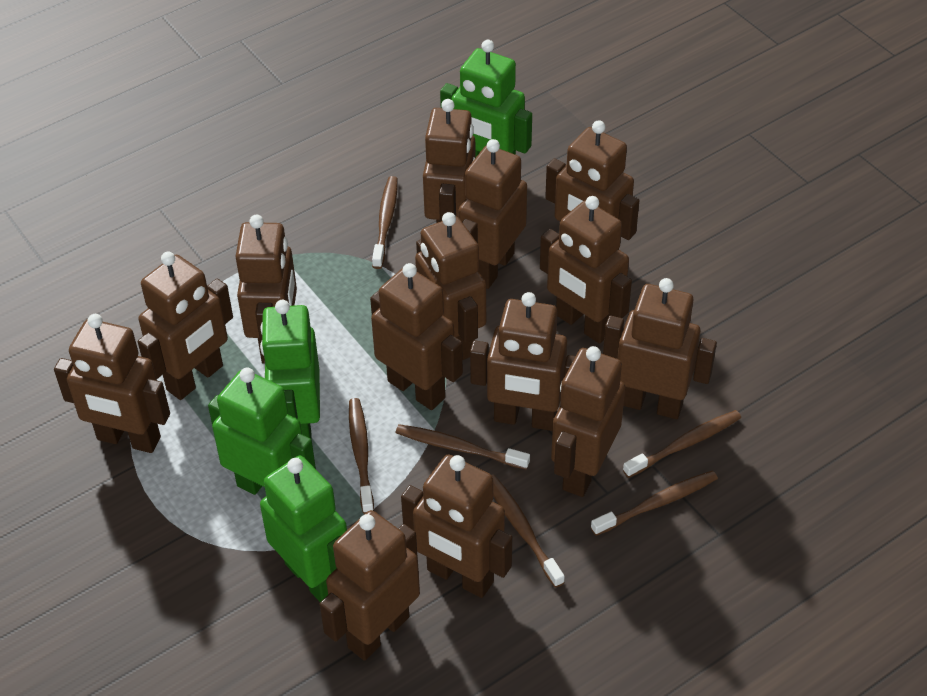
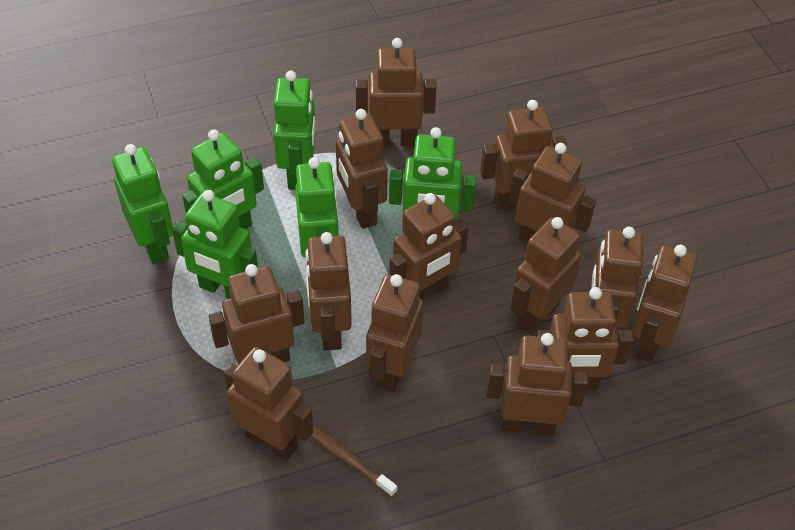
brown toothbrush: [349,398,374,514] [372,176,398,269] [396,424,530,470] [492,474,565,588] [591,470,718,536] [623,410,741,478] = 6 -> [311,424,397,497] = 1
green robot: [208,368,316,495] [260,300,320,439] [260,456,347,602] [440,40,532,157] = 4 -> [112,144,173,264] [172,190,258,299] [182,129,264,229] [274,71,316,190] [295,157,339,258] [389,127,476,220] = 6

